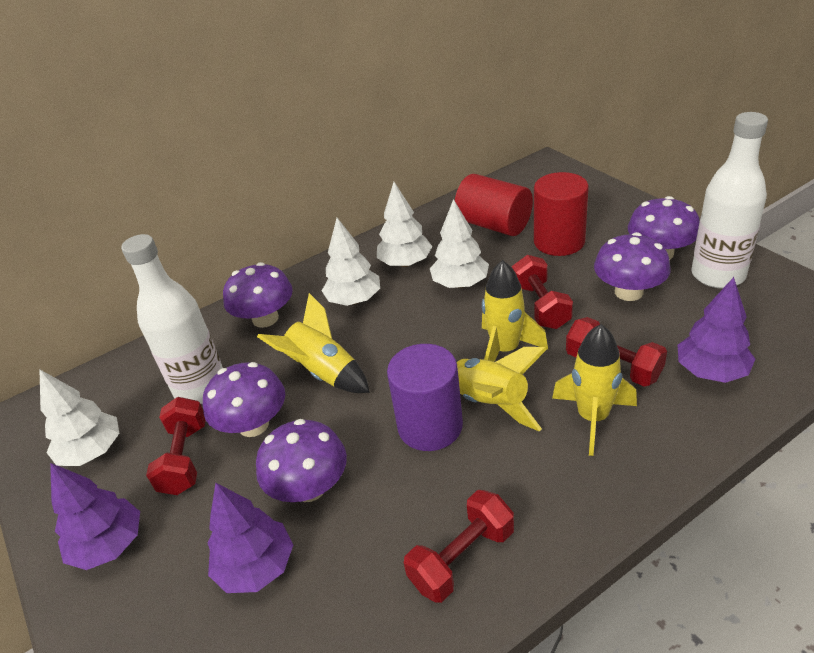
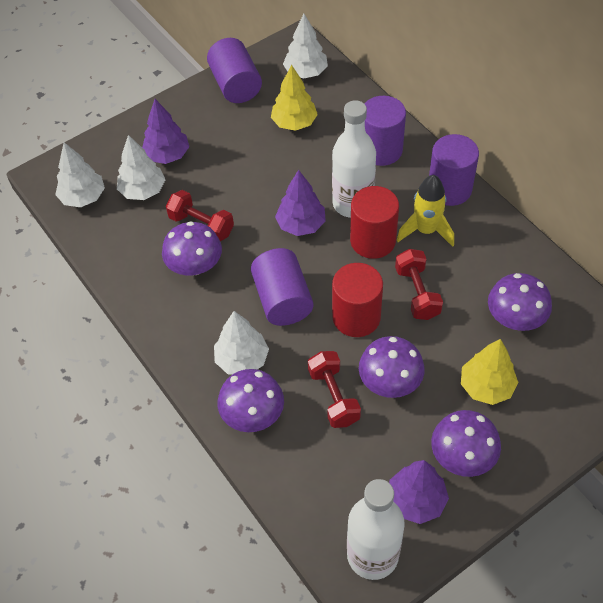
purple cylinder: [387,344,463,451] = 1 -> [207,38,262,103] [251,248,314,326] [365,96,406,166] [429,134,479,206] = 4
red dumbbell: [146,397,206,495] [404,490,514,603] [512,255,573,329] [566,317,667,387] = 4 -> [166,190,234,241] [308,351,361,428] [395,249,443,320] = 3
yellow rocket: [257,293,370,393] [456,347,547,432] [482,260,548,362] [552,324,637,456] = 4 -> [397,175,454,247] = 1
yellow tree: none = 0 -> [271,65,318,131] [461,339,518,405] = 2

